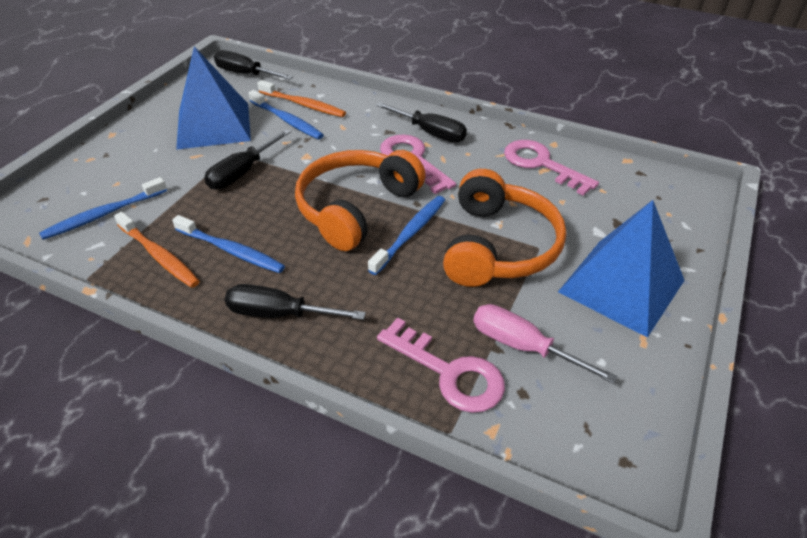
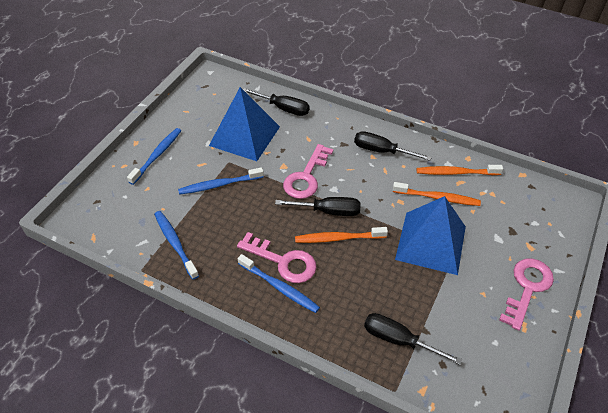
orange headphones: [295,150,426,251] [443,169,566,287] = 2 -> none = 0
orange toothbrush: [114,212,200,288] [257,80,346,117] = 2 -> [295,227,388,243] [393,182,481,206] [417,165,503,175] = 3
pink screwdriver: [473,304,618,384] = 1 -> none = 0

